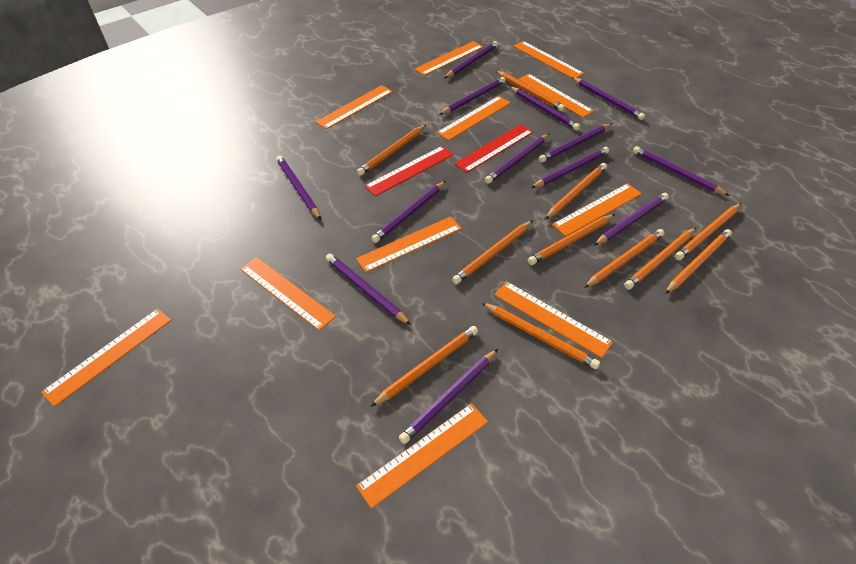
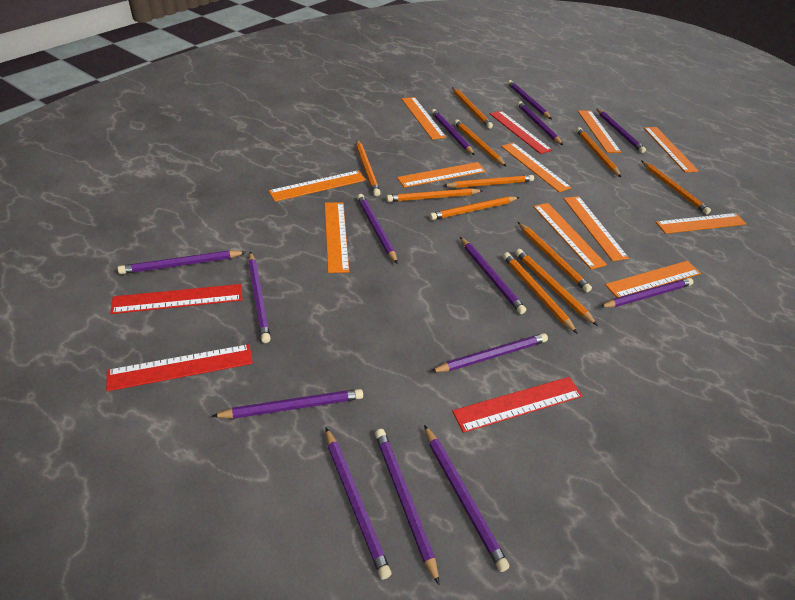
purple pencil: [276,156,321,220] [326,253,411,325] [371,181,446,243] [399,349,498,444] [439,77,506,115] [444,41,498,78] [485,134,549,184] [509,86,580,130] [531,147,609,188] [539,124,611,162] [572,77,645,120] [594,193,669,246] [633,146,730,196] = 13 -> [118,250,246,274] [211,389,363,419] [248,251,271,343] [325,427,392,580] [357,194,398,264] [375,429,440,585] [424,425,510,572] [430,333,548,372] [431,109,475,155] [460,237,526,314] [507,80,552,119] [517,101,563,145] [597,109,646,153] [600,278,693,308] = 14
red ruler: [364,146,453,196] [454,124,533,173] = 2 -> [106,344,253,391] [110,284,242,314] [452,377,583,433] [490,111,552,154] = 4

